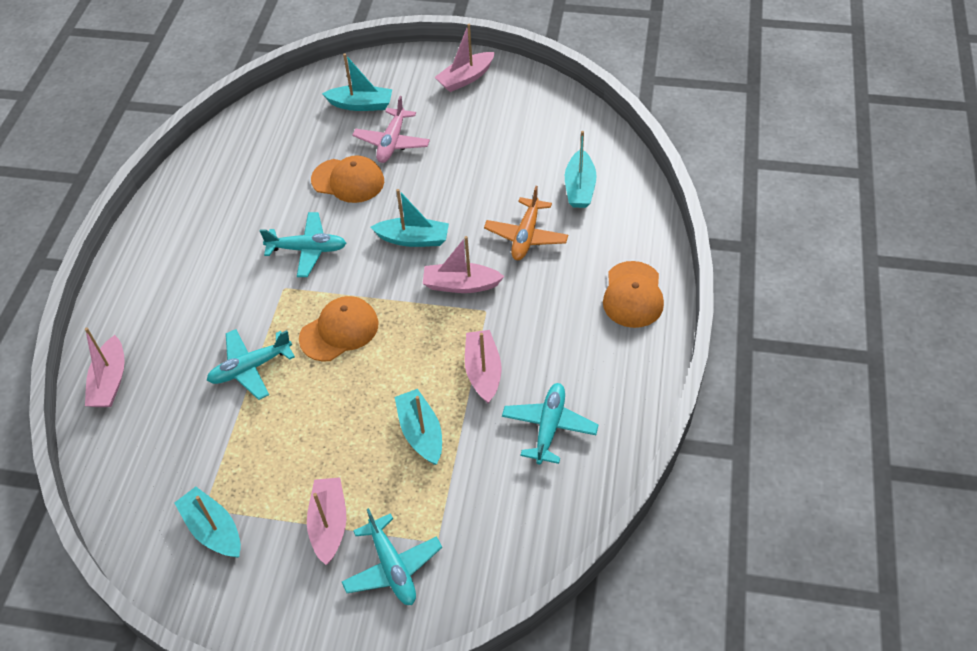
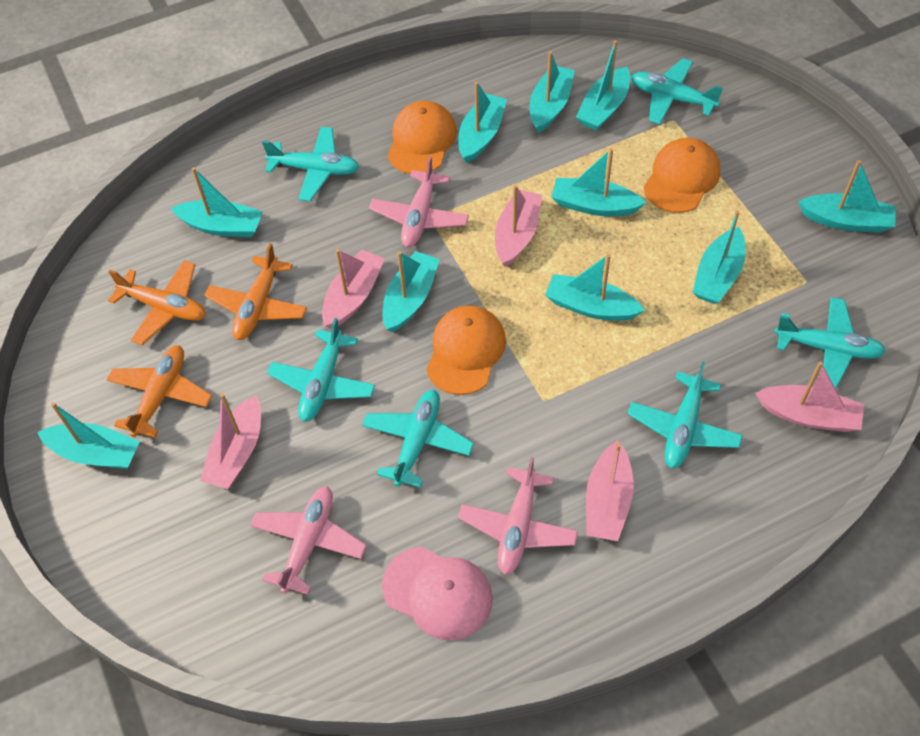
orange plane: [484,186,568,260] = 1 -> [106,345,212,438] [108,260,206,345] [204,243,307,340] = 3
pink cap: none = 0 -> [382,547,493,641] = 1
pink plane: [353,96,430,163] = 1 -> [250,487,366,595] [369,156,469,247] [458,456,578,575] = 3
turquoise boat: [174,487,241,558] [322,53,392,111] [371,189,449,247] [395,389,442,465] [565,131,597,208] = 5 -> [37,402,140,469] [171,167,263,237] [382,251,440,332] [458,81,507,163] [530,51,575,133] [545,254,645,321] [551,148,646,216] [576,40,630,131] [692,210,745,304] [798,160,896,233] = 10
turquoise plane: [207,329,295,400] [260,212,346,277] [342,508,442,605] [502,383,599,465] = 4 -> [262,127,359,202] [267,317,375,422] [362,390,474,488] [628,361,743,468] [631,58,723,124] [774,297,886,389] = 6

